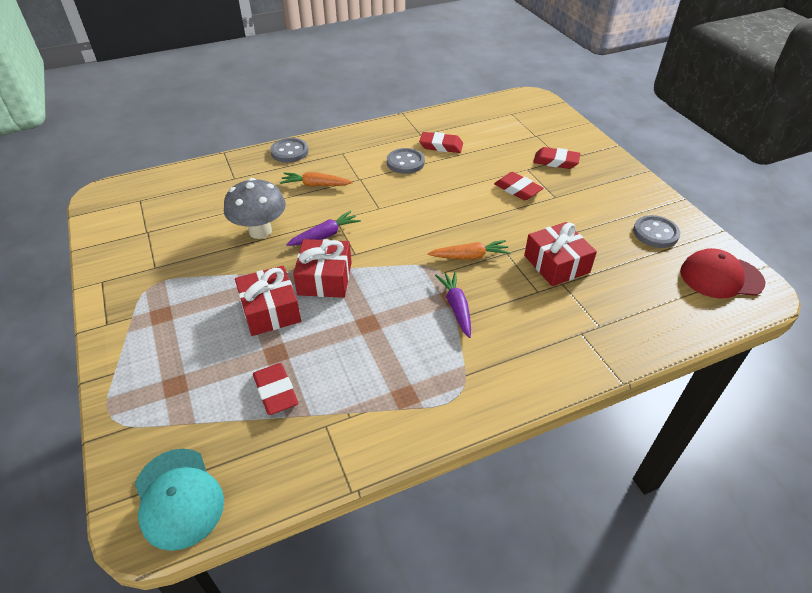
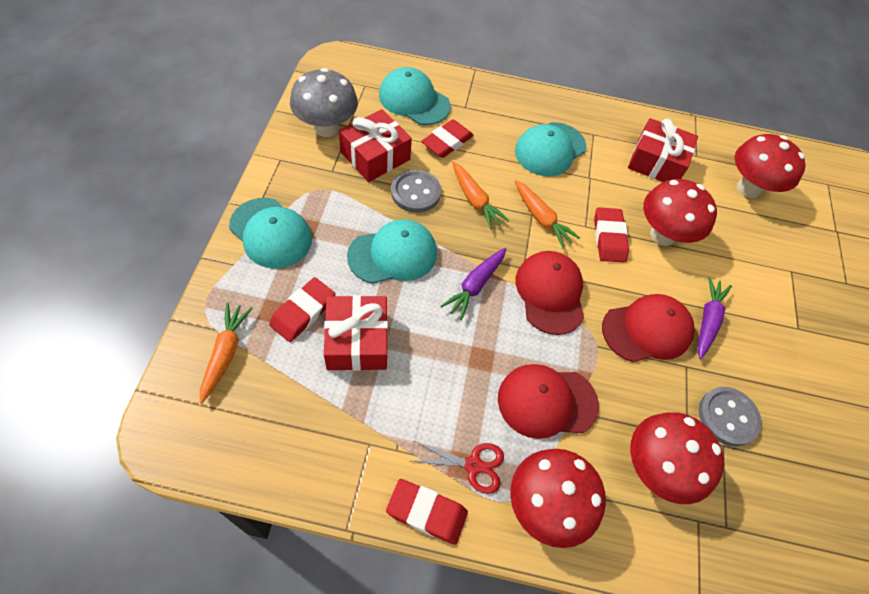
grey button: [270,138,309,163] [387,148,425,174] [633,215,680,248] = 3 -> [391,169,441,213] [699,387,761,447] = 2
orange carrot: [280,172,353,186] [428,240,511,260] = 2 -> [200,303,253,404] [452,162,510,230] [515,180,580,248] = 3
red cap: [680,248,765,299] = 1 -> [498,364,599,439] [516,251,584,335] [602,294,694,362] = 3
red mushroom: none = 0 -> [510,449,606,548] [630,412,724,504] [643,179,717,246] [735,134,806,198] = 4
red scissors: none = 0 -> [411,441,504,494] = 1
turquoise cap: [135,449,224,551] = 1 -> [229,198,312,268] [347,219,437,284] [379,67,451,125] [515,122,586,176] = 4

